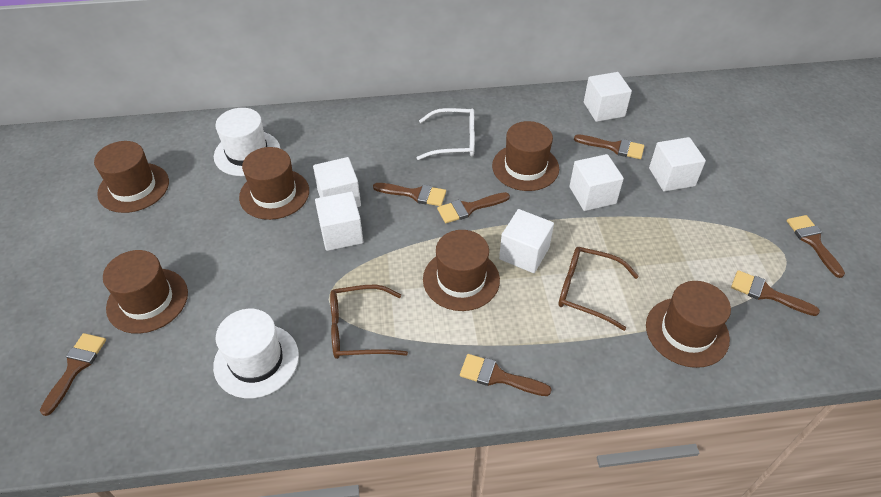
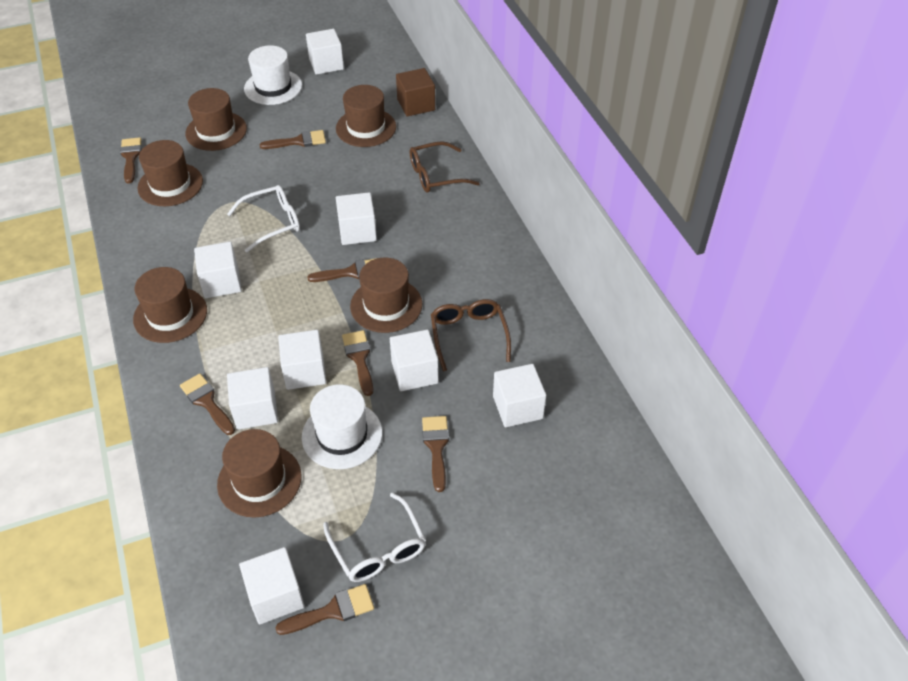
brown cube: none = 0 -> [396,68,435,117] = 1
white cube: [313,157,361,207] [315,192,363,251] [499,209,554,273] [569,154,624,211] [584,72,632,122] [649,137,706,192] = 6 -> [194,242,242,298] [227,367,278,430] [239,547,305,625] [278,330,326,390] [306,29,344,75] [336,192,377,245] [390,330,439,391] [493,364,546,427] = 8
white glasses: [417,108,475,160] = 1 -> [227,185,300,253] [323,492,426,582] = 2

